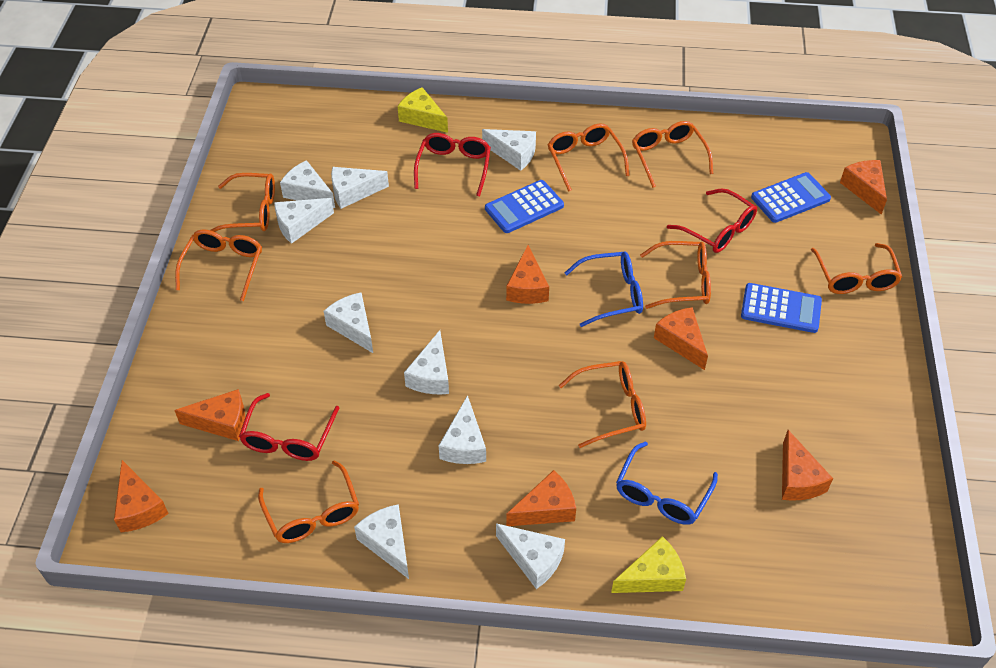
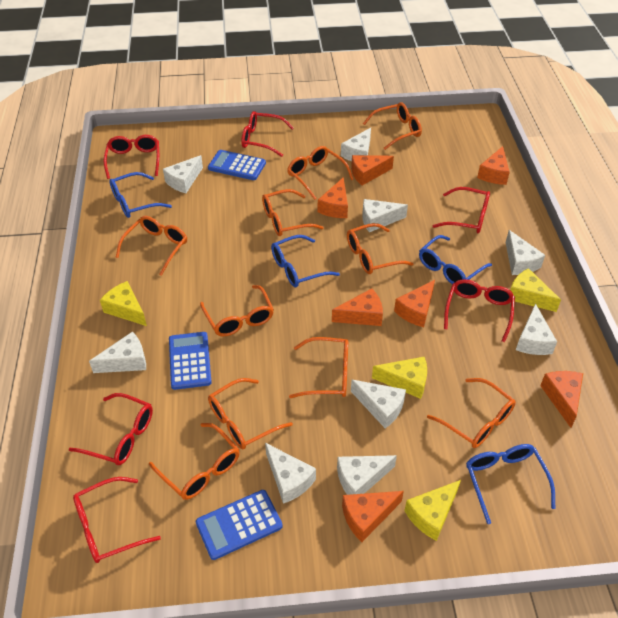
blue glasses: [564,251,643,327] [616,442,718,525] = 2 -> [109,172,172,218] [271,235,340,287] [419,235,492,284] [466,444,555,524] = 4
orange glasses: [175,229,262,301] [210,173,275,232] [258,460,359,543] [548,123,629,192] [559,361,646,448] [632,121,713,188] [640,241,711,309] [811,243,902,294] = 8 -> [116,216,187,276] [149,423,240,500] [200,285,274,336] [208,378,293,449] [262,189,324,236] [287,146,354,200] [289,337,348,398] [347,223,413,274] [363,102,422,150] [427,378,516,448] = 10
red glasses: [239,393,339,461] [414,133,491,196] [667,188,757,253] = 3 -> [69,393,153,465] [73,477,161,563] [104,135,159,179] [241,111,294,157] [433,187,490,233] [444,279,515,342] = 6
yellow cheese: [398,87,448,133] [611,536,686,593] = 2 -> [100,281,147,326] [372,356,427,399] [404,480,461,541] [510,268,561,312] = 4

